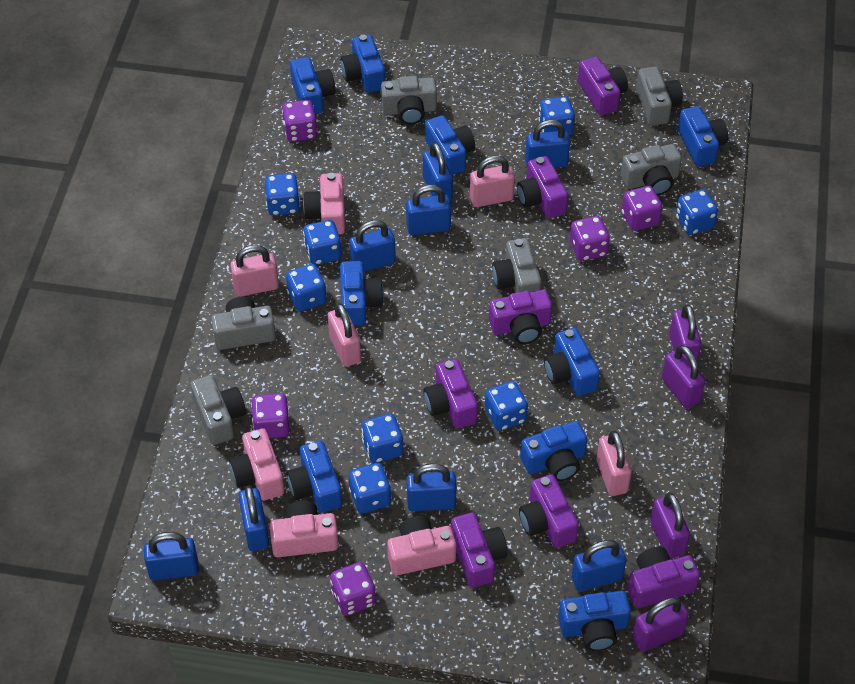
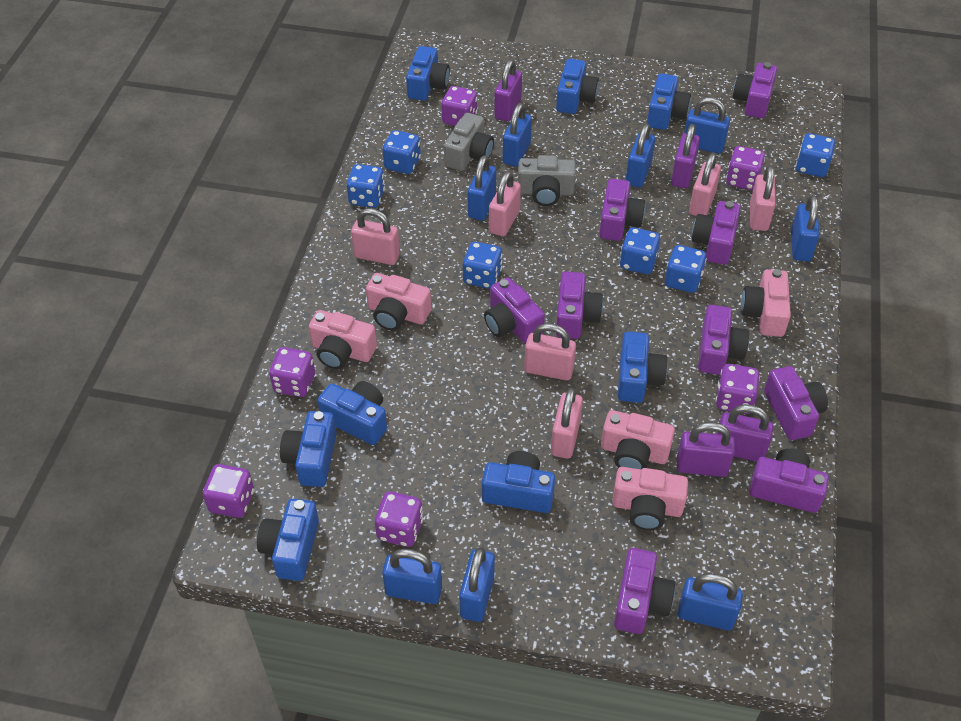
blue camera: [287,440,342,513] [290,57,335,114] [340,34,385,93] [340,261,384,325] [425,115,475,175] [520,421,587,481] [544,328,600,396] [558,590,631,651] [678,106,728,167] = 9 -> [257,499,319,581] [280,411,337,487] [317,381,387,445] [406,46,450,101] [482,451,555,513] [556,59,599,114] [618,331,668,403] [647,74,691,130] = 8
blue dice: [265,173,300,216] [286,264,327,311] [303,220,342,265] [349,463,392,513] [361,414,403,463] [485,381,528,431] [538,96,575,135] [676,189,718,235] = 8 -> [347,164,385,208] [383,130,421,174] [463,242,502,289] [620,227,660,274] [665,245,707,293] [796,133,835,177] = 6
grey camera: [191,375,246,445] [211,297,276,350] [381,76,437,125] [492,238,541,293] [621,144,682,196] [636,67,683,126] = 6 -> [444,113,494,171] [518,155,576,206] = 2
pink camera: [229,428,284,500] [270,501,338,557] [303,173,345,235] [387,516,456,576] = 4 -> [309,310,377,369] [366,273,431,330] [601,410,675,469] [612,467,688,530] [741,269,791,337] = 5
pink padlock: [230,245,279,297] [328,303,361,367] [470,155,515,207] [597,431,632,496] = 4 -> [351,208,400,265] [489,171,521,236] [524,323,576,381] [551,387,583,459] [689,153,721,216] [750,165,776,231] = 6
purple camera: [423,359,478,428] [451,513,508,588] [489,290,552,344] [517,156,568,218] [519,474,579,548] [578,57,628,115] [627,546,700,608] = 7 -> [484,277,545,344] [556,271,603,339] [599,179,645,241] [614,548,675,634] [692,201,741,265] [698,305,749,375] [733,62,777,118] [749,448,829,513] [764,366,828,440] = 9
purple dice: [251,393,290,438] [282,100,317,142] [330,562,376,616] [570,216,610,261] [622,186,663,231] = 5 -> [203,464,254,518] [269,347,315,397] [375,491,423,547] [441,86,477,126] [716,364,760,414] [726,146,765,190] = 6

